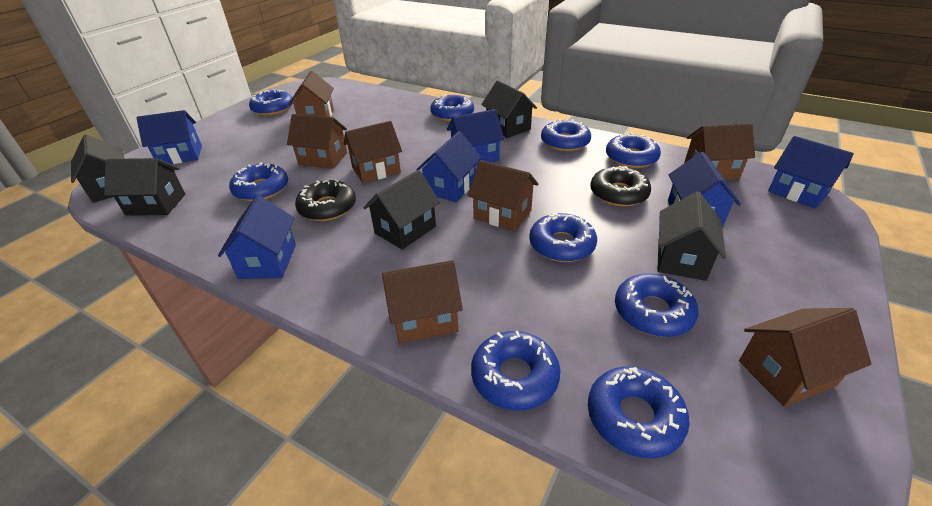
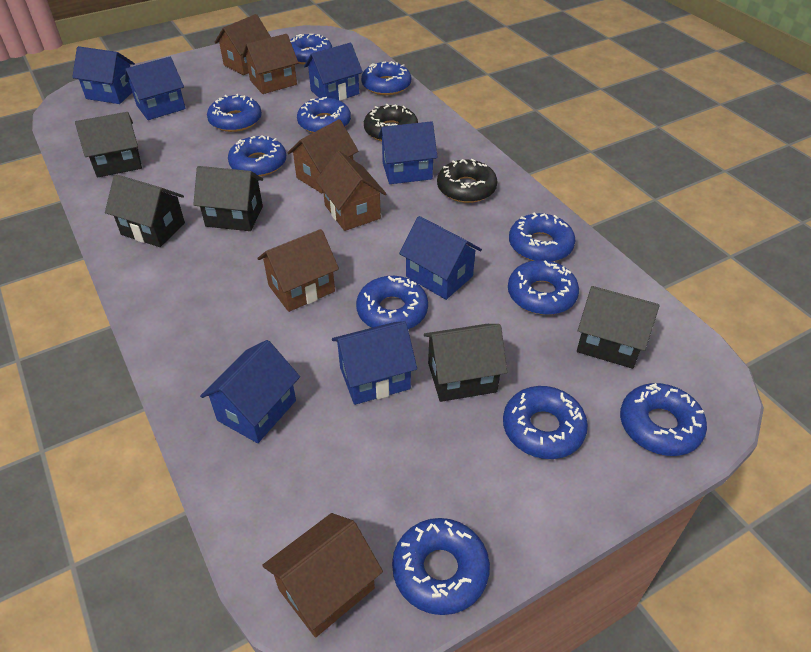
blue donut: [229,162,288,201] [249,89,293,116] [430,94,474,121] [471,331,561,410] [529,212,597,262] [541,119,591,151] [588,366,690,458] [606,132,661,168] [615,274,699,337] = 9 -> [207,94,262,132] [228,136,286,177] [290,34,332,65] [297,97,351,133] [356,276,428,329] [361,61,411,95] [392,518,490,615] [503,386,588,459] [508,260,579,315] [509,213,575,262] [620,383,707,456] = 11
blue house: [137,110,202,164] [218,195,296,279] [416,131,481,202] [447,109,504,166] [668,152,741,228] [768,136,854,209] = 6 -> [72,46,135,104] [125,57,185,120] [200,340,300,443] [304,43,363,101] [332,321,417,405] [378,121,438,184] [399,216,482,300] = 7
brown house: [287,114,347,169] [289,71,334,117] [344,121,402,183] [382,260,463,343] [468,160,538,231] [684,124,755,180] [739,308,871,407] = 7 -> [215,14,271,75] [242,34,299,94] [258,229,339,312] [262,513,383,637] [287,119,358,193] [316,151,387,231] = 6

